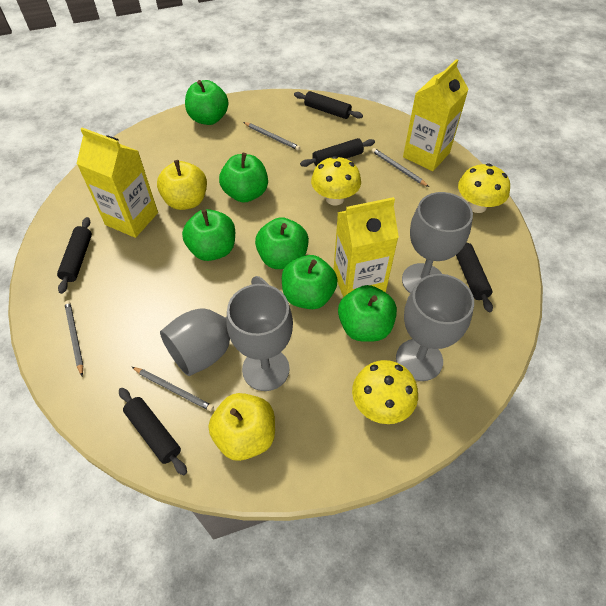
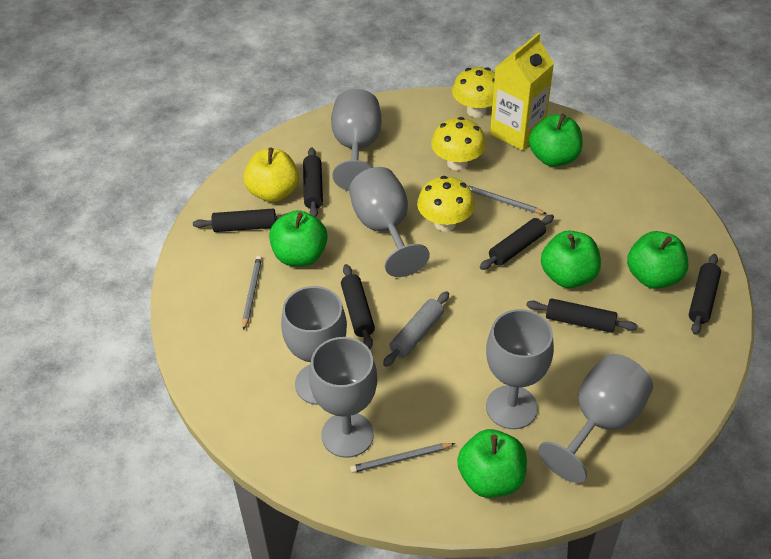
black rolling pin: [57,217,92,294] [119,388,187,475] [294,91,363,119] [300,138,375,167] [456,243,493,312] = 5 -> [193,209,287,232] [303,147,323,217] [341,264,375,349] [480,215,554,270] [526,298,638,333] [689,254,721,335] = 6
green apple: [182,209,235,261] [185,80,229,125] [219,153,268,203] [255,217,309,269] [282,255,338,309] [338,285,397,342] = 6 -> [269,210,327,266] [457,429,527,498] [529,114,583,167] [541,230,601,288] [627,231,688,289] = 5
grey goblet: [160,276,269,376] [226,284,293,391] [396,274,474,381] [402,192,473,293] = 4 -> [281,286,347,405] [309,337,377,458] [331,89,381,191] [349,167,430,277] [486,309,554,429] [538,354,653,483] = 6
grey pencil: [64,301,83,376] [132,367,214,411] [243,122,300,150] [372,148,429,187] = 4 -> [242,256,262,330] [350,443,455,473] [469,186,547,214] = 3
grey rolling pin: none = 0 -> [383,291,449,367] = 1
yellow apple: [157,160,207,210] [209,393,275,461] = 2 -> [244,148,299,202] = 1
yellow carton: [77,128,158,238] [333,197,399,298] [403,59,469,171] = 3 -> [490,33,554,151] = 1

